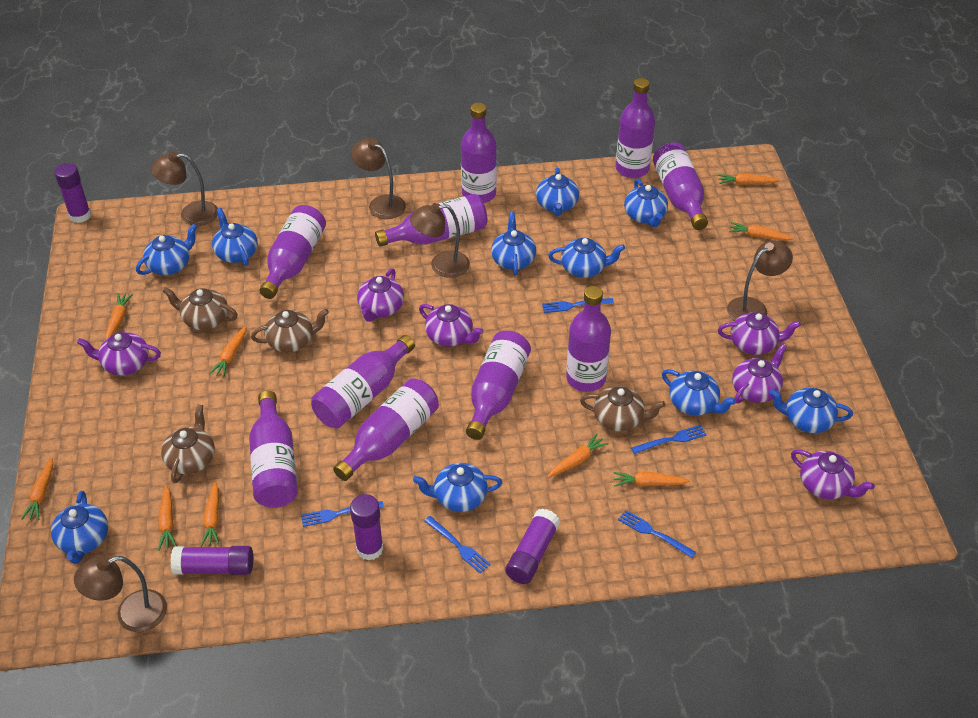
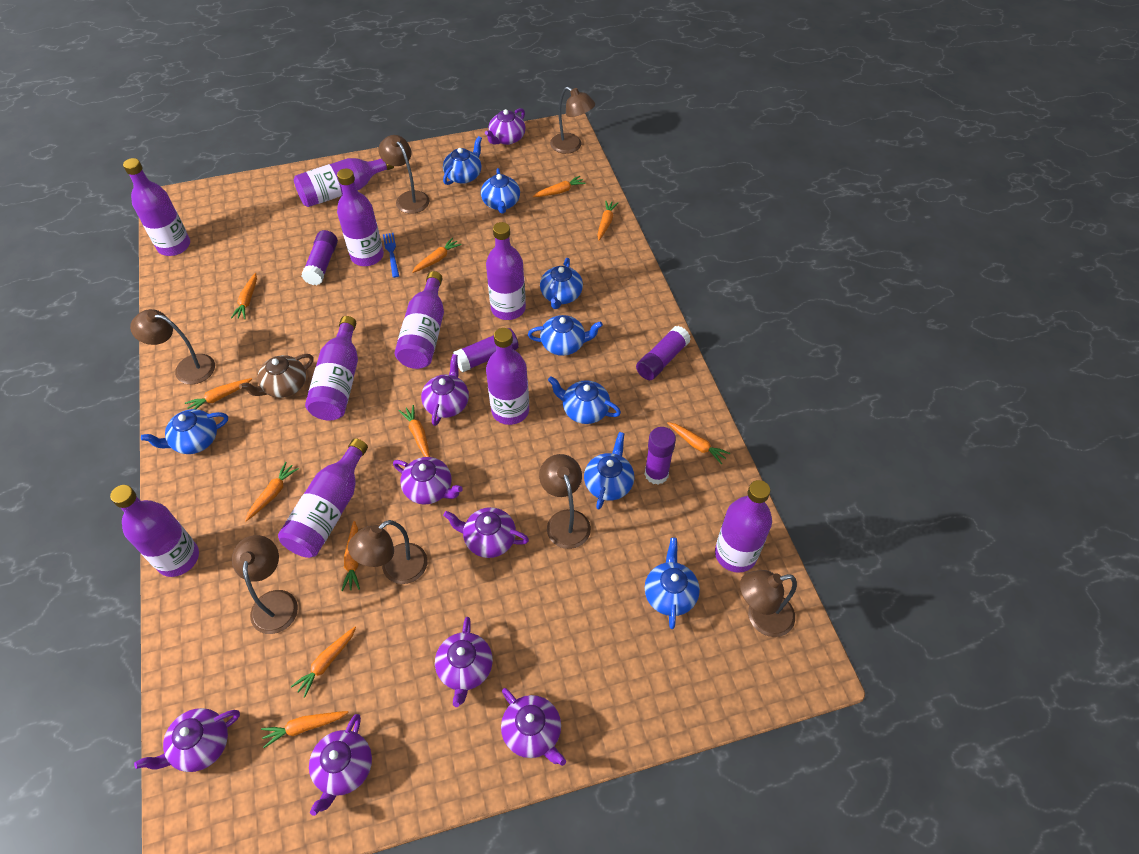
blue fork: [301,501,384,527] [424,516,491,574] [542,298,614,313] [618,510,696,558] [631,425,707,454] = 5 -> [383,233,399,278] = 1
blue teapot: [51,491,108,564] [136,224,197,275] [212,208,258,266] [413,463,502,512] [491,212,536,276] [536,168,579,216] [548,238,625,278] [624,179,668,227] [662,369,736,416] [770,387,853,433] = 10 -> [141,409,228,454] [443,136,482,185] [481,168,520,214] [528,315,603,356] [540,258,583,309] [548,376,621,424] [584,432,634,510] [644,538,700,629] = 8
brown lamp: [74,556,167,632] [151,152,218,226] [351,138,406,219] [410,203,470,278] [727,240,793,321] = 5 -> [130,309,215,384] [232,535,298,634] [348,520,427,584] [378,135,430,214] [539,454,591,549] [550,87,595,154] [740,570,797,637] = 7
brown teapot: [161,404,215,483] [163,287,238,330] [251,308,329,352] [580,386,665,432] = 4 -> [239,354,313,398] = 1
orange carrot: [21,457,53,520] [105,293,133,339] [158,485,177,551] [201,482,219,547] [209,326,246,377] [547,433,609,478] [613,472,690,487] [718,174,780,185] [729,222,794,241] = 9 -> [185,378,252,409] [231,273,257,319] [245,462,299,521] [261,711,349,748] [291,627,356,698] [341,521,360,591] [399,405,430,457] [412,238,462,273] [533,176,586,197] [597,201,618,241] [667,422,730,464] = 11
purple teapot: [77,332,161,376] [357,268,404,322] [419,304,484,347] [718,312,801,355] [732,344,787,403] [791,449,875,499] = 6 -> [134,708,240,772] [309,714,372,816] [393,457,463,505] [421,354,469,426] [435,617,493,707] [443,507,529,558] [485,108,526,145] [501,688,566,766] = 8

